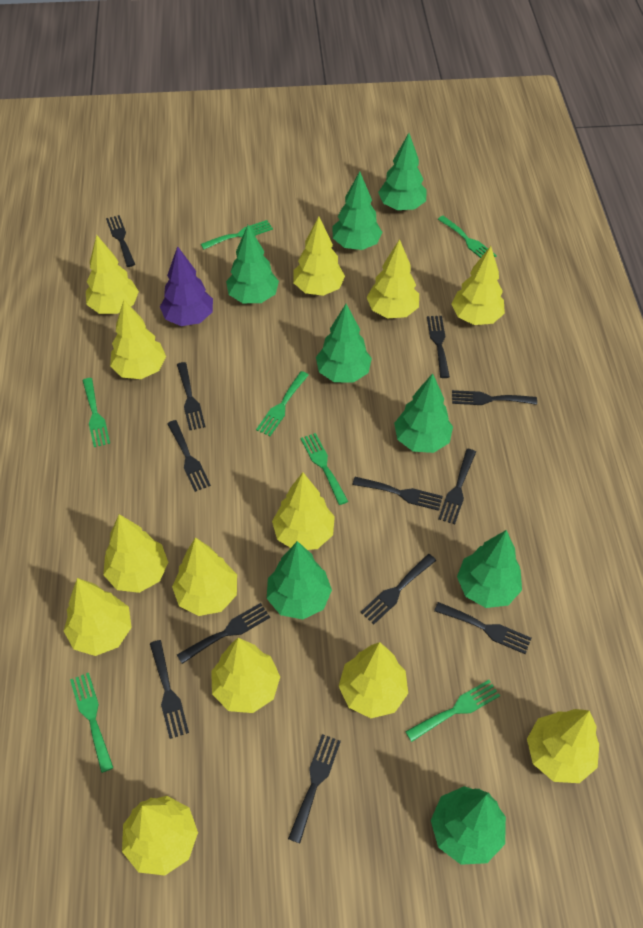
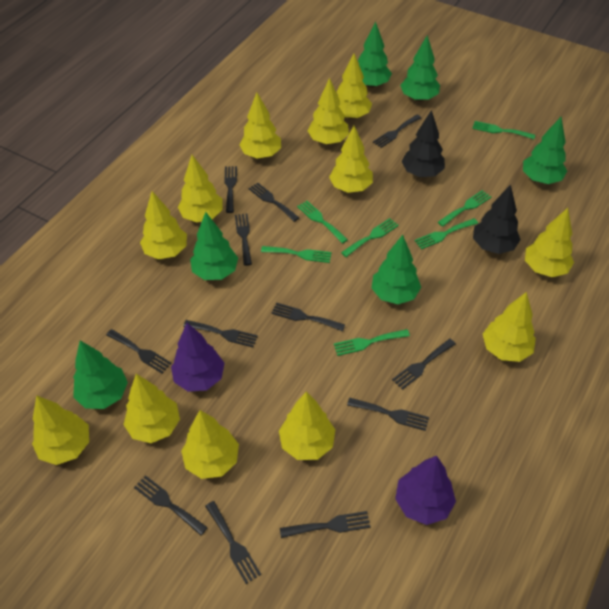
black tree: none = 0 -> [401,110,445,177] [473,185,521,254] = 2
green tree: [226,225,279,303] [267,541,332,619] [316,304,372,383] [333,171,382,250] [378,133,427,211] [394,373,453,453] [431,786,506,865] [457,530,522,608] = 8 -> [73,340,128,409] [190,212,238,280] [358,22,392,88] [372,235,421,304] [400,35,440,101] [523,117,567,184] = 6
purple tree: [160,246,213,326] = 1 -> [171,323,225,392] [395,456,456,525] = 2
yellow tree: [64,578,132,656] [86,235,139,314] [103,514,168,593] [110,300,166,379] [122,796,198,875] [172,537,237,616] [211,638,280,713] [272,472,335,550] [293,216,345,296] [339,642,408,718] [367,239,419,318] [451,246,505,325] [527,709,599,783] = 13 -> [32,395,89,465] [123,374,180,443] [140,191,187,260] [178,155,223,222] [181,410,239,479] [239,92,281,159] [279,392,335,460] [308,78,349,144] [329,126,373,193] [336,54,372,119] [483,292,536,362] [525,208,574,277] = 12

